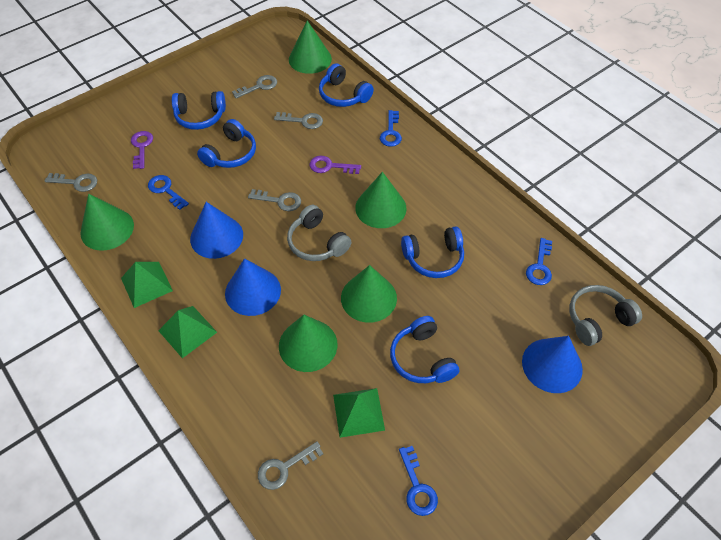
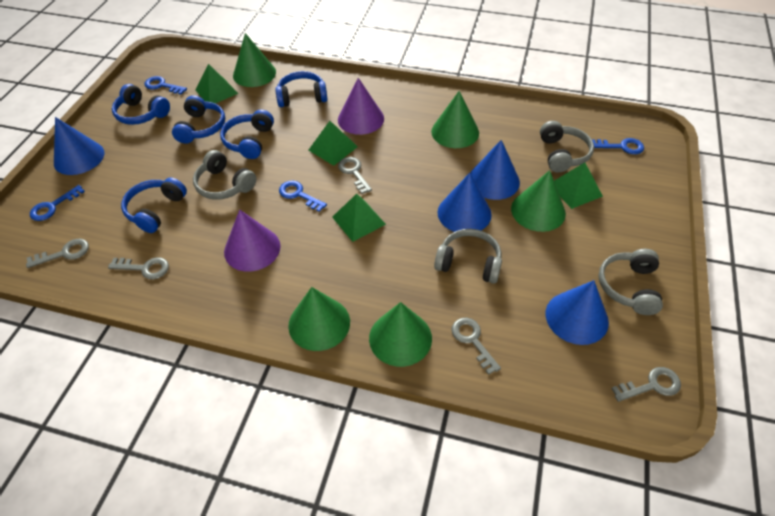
blue cone: [190,202,243,259] [225,258,281,316] [522,336,583,393] = 3 -> [54,117,105,175] [437,173,492,232] [470,140,520,200] [546,280,609,345] = 4
green pyramid: [121,262,173,308] [158,306,217,358] [333,388,385,438] = 3 -> [195,64,239,103] [308,121,358,166] [332,194,386,242] [554,163,603,209] = 4
grey headphones: [287,205,352,261] [569,285,642,346] = 2 -> [193,150,256,200] [434,229,502,284] [540,121,594,172] [598,249,663,315] = 4
purple cone: none = 0 -> [224,210,280,272] [338,78,384,135] = 2
purple key: [131,131,153,169] [309,156,361,174] = 2 -> none = 0

